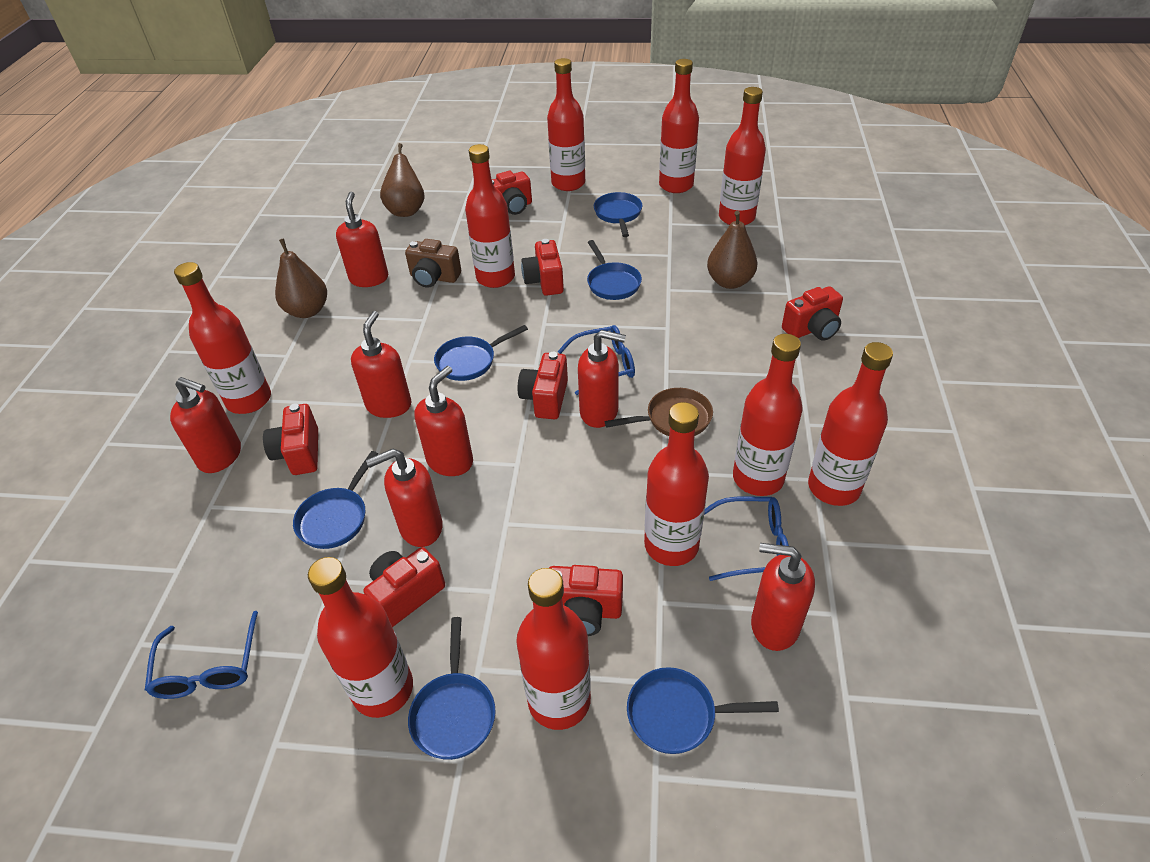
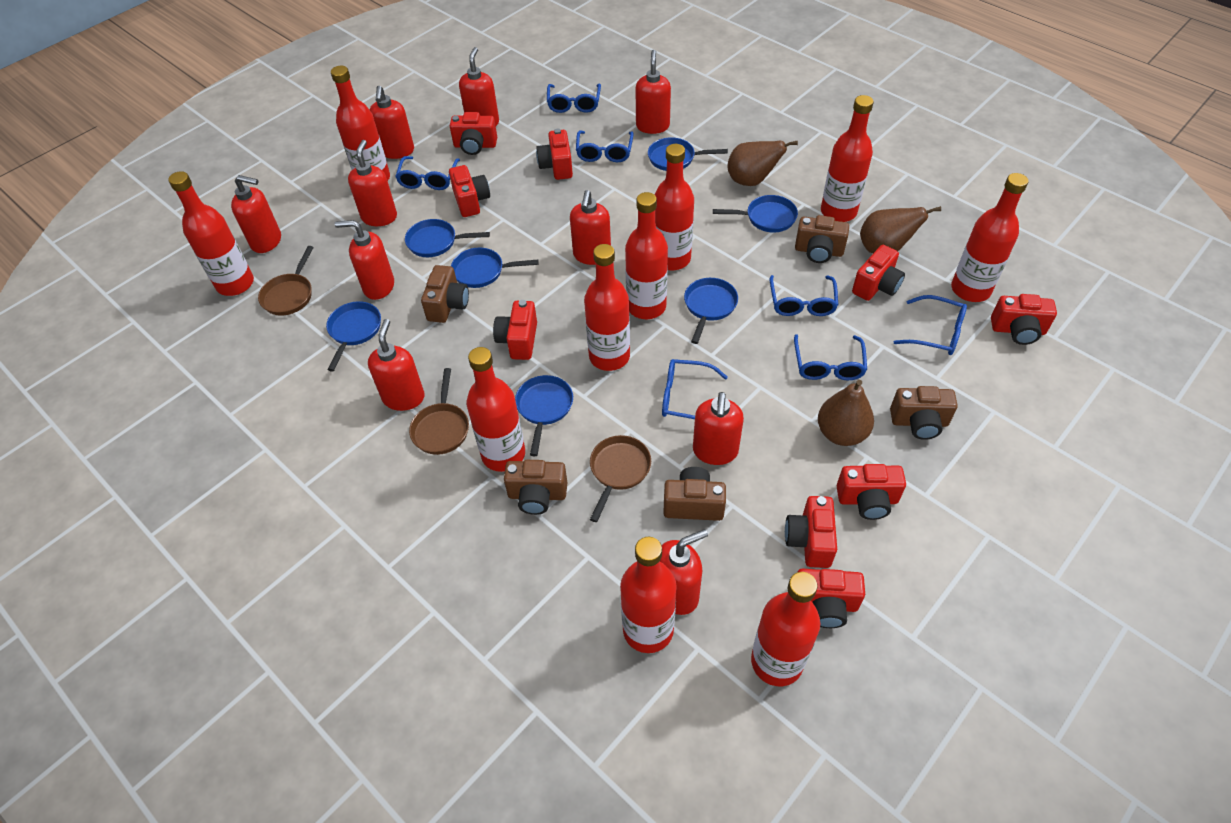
blue glasses: [145,611,258,699] [558,325,635,395] [704,496,789,581] = 3 -> [395,156,460,190] [547,84,601,113] [576,131,633,162] [662,359,728,419] [769,275,838,316] [794,334,867,380] [894,295,967,355] = 7
blue pan: [293,451,378,549] [408,617,496,760] [434,325,528,381] [587,240,642,300] [594,192,642,237] [627,667,779,754] = 6 -> [326,301,381,371] [405,219,490,257] [451,248,539,288] [515,375,573,456] [648,137,728,171] [684,278,738,344] [713,195,798,232] = 7
brown camera: [405,239,461,288] = 1 -> [421,265,469,323] [504,460,567,515] [663,467,726,521] [795,215,849,263] [890,386,958,440] = 5
brown pan: [605,388,713,436] = 1 -> [258,246,314,316] [409,368,469,455] [590,435,651,522] = 3
red camera: [263,403,318,475] [364,547,445,627] [492,171,532,215] [518,352,568,419] [521,239,564,296] [549,565,623,636] [782,286,843,341] = 7 -> [449,165,490,217] [450,112,497,155] [493,300,537,360] [536,128,573,180] [785,496,837,568] [798,569,865,628] [837,464,906,520] [852,245,905,301] [991,294,1057,345] = 9
red soap dispenser: [170,377,241,473] [336,192,388,287] [351,311,412,418] [366,449,443,547] [414,366,473,476] [578,330,626,428] [751,543,815,651] = 7 -> [231,175,281,253] [335,220,394,300] [348,140,397,226] [368,319,425,411] [370,86,414,159] [459,47,499,126] [570,190,611,265] [635,50,671,134] [660,529,708,615] [693,392,744,465] = 10

